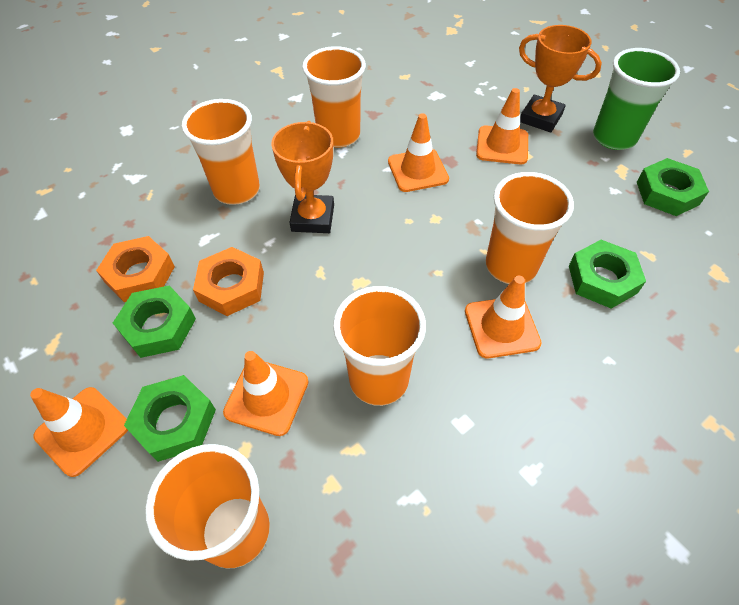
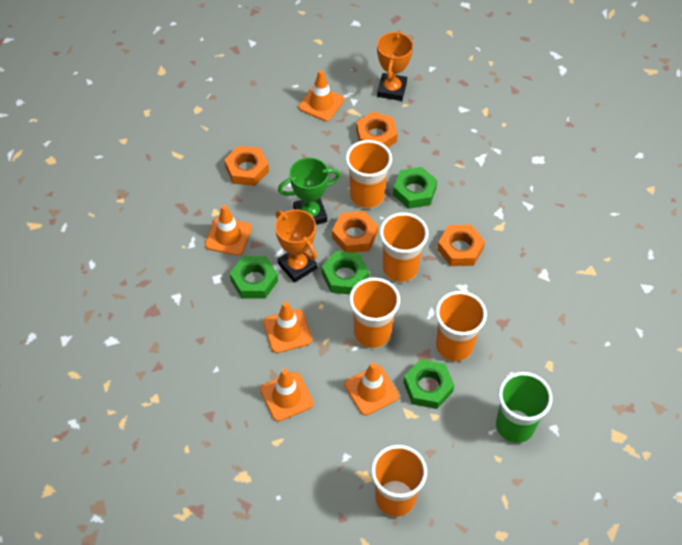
green trophy: none = 0 -> [278,157,340,225] = 1
orange nut: [96,236,175,302] [193,247,264,316] = 2 -> [224,146,269,186] [332,211,378,253] [356,112,398,147] [437,225,485,266] = 4

